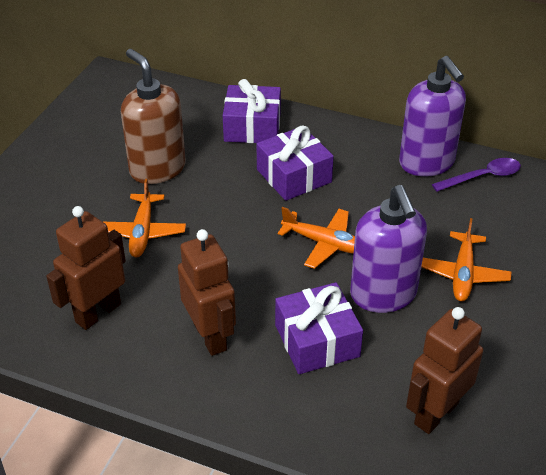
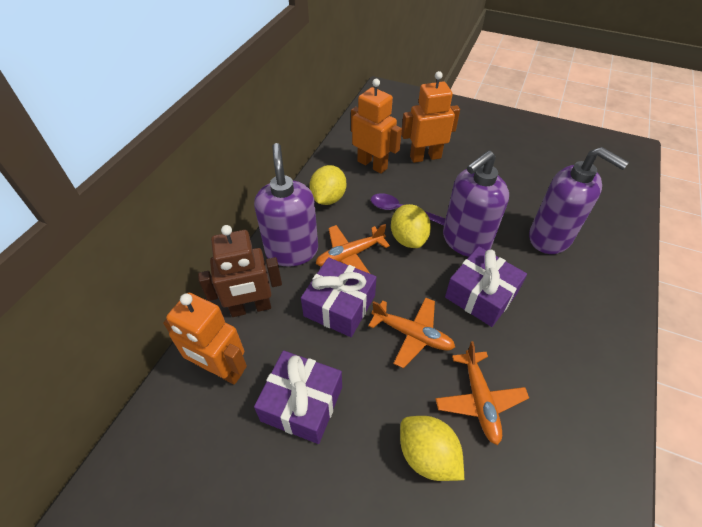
brown robot: [46,206,126,330] [178,229,236,356] [406,307,483,434] = 3 -> [198,225,282,317] = 1
brown soap dispenser: [121,49,186,184] = 1 -> none = 0
orange robot: none = 0 -> [163,293,247,385] [351,79,402,174] [401,71,460,163] = 3
purple soap dispenser: [350,185,427,313] [399,56,466,177] = 2 -> [254,143,318,267] [443,150,509,257] [529,147,629,254] = 3
yellow lemon: none = 0 -> [309,165,346,205] [391,204,431,248] [400,416,464,481] = 3

